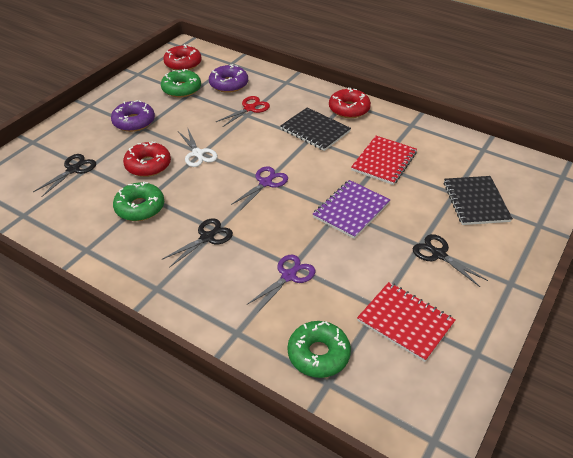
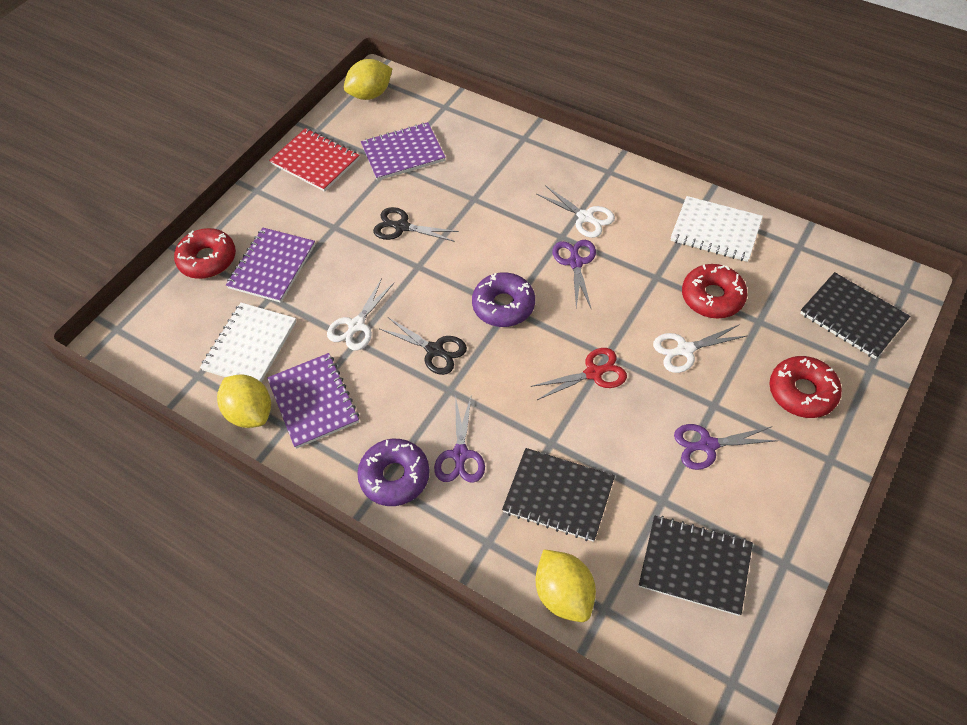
black notebook: [280,107,351,151] [444,176,513,225] = 2 -> [502,448,615,542] [639,516,753,616] [800,272,910,359] = 3
black scissors: [33,154,96,197] [161,218,233,268] [413,234,488,287] = 3 -> [373,207,459,242] [380,317,467,375] = 2
green donut: [113,182,164,221] [161,69,201,97] [288,321,351,378] = 3 -> none = 0
purple notebook: [313,180,390,239] = 1 -> [226,228,315,303] [267,353,359,449] [361,122,446,181] = 3
purple scissors: [231,166,288,210] [247,254,316,313] = 2 -> [434,394,485,482] [552,240,596,308] [674,424,779,470] = 3
red notebook: [351,136,417,185] [357,282,456,362] = 2 -> [269,128,360,192] = 1
white notebook: none = 0 -> [200,303,296,382] [671,196,763,262] = 2
white scissors: [178,127,218,167] = 1 -> [327,278,394,351] [536,185,615,238] [653,324,747,373] = 3
yellow lemon: none = 0 -> [217,374,271,428] [344,59,393,100] [536,549,596,622] = 3

